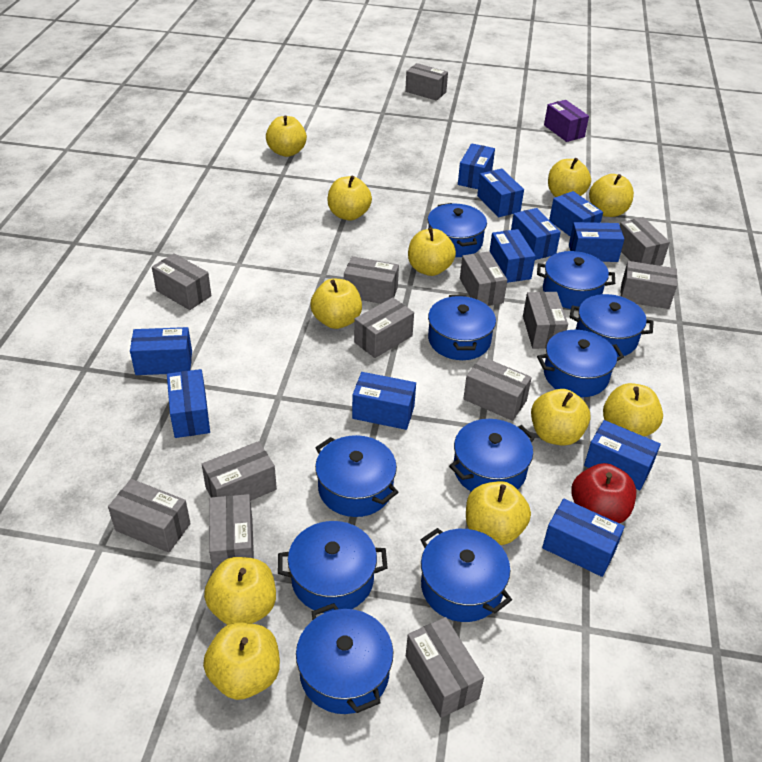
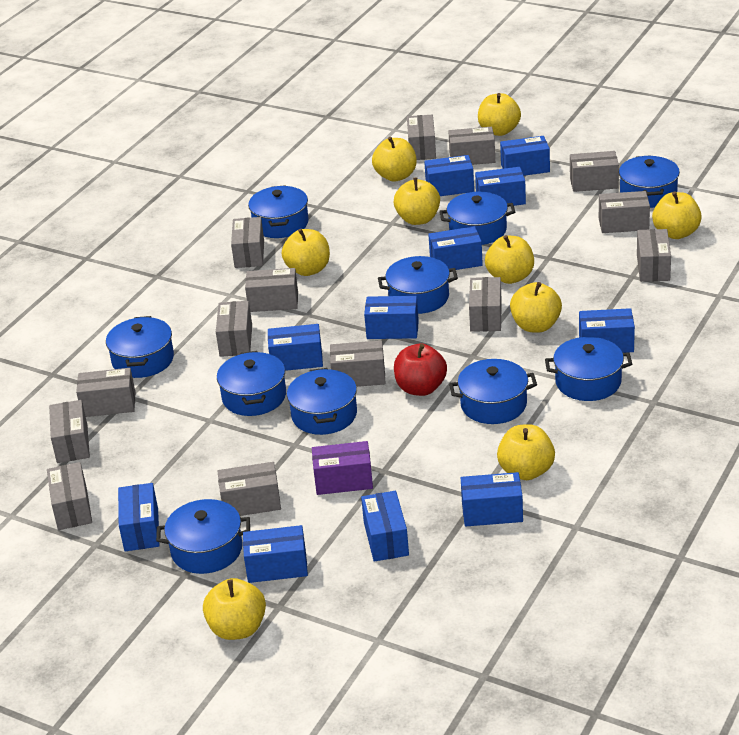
grey box: [108,479,191,553] [152,253,211,310] [202,441,277,501] [209,494,254,572] [344,256,399,304] [354,297,414,358] [405,63,448,101] [406,617,484,718] [460,251,507,306] [463,357,532,421] [523,292,568,349] [620,217,670,266] [621,261,677,309] = 13 -> [47,462,92,530] [49,400,90,463] [76,368,136,417] [216,301,252,357] [217,462,281,516] [231,217,264,268] [245,268,298,312] [330,340,386,387] [407,115,436,160] [448,127,495,165] [469,277,502,332] [570,151,619,192] [599,191,650,233] [637,229,671,282] = 14
yellow apple: [203,623,280,700] [204,557,276,625] [266,115,307,157] [310,279,362,329] [327,175,372,220] [408,227,456,276] [466,481,531,545] [531,389,591,446] [548,158,591,197] [589,174,634,217] [603,383,663,437] = 11 -> [203,578,266,640] [282,229,330,276] [372,137,417,181] [394,177,440,225] [478,93,521,136] [485,235,534,284] [497,424,555,480] [510,282,562,333] [652,192,702,239] = 9

